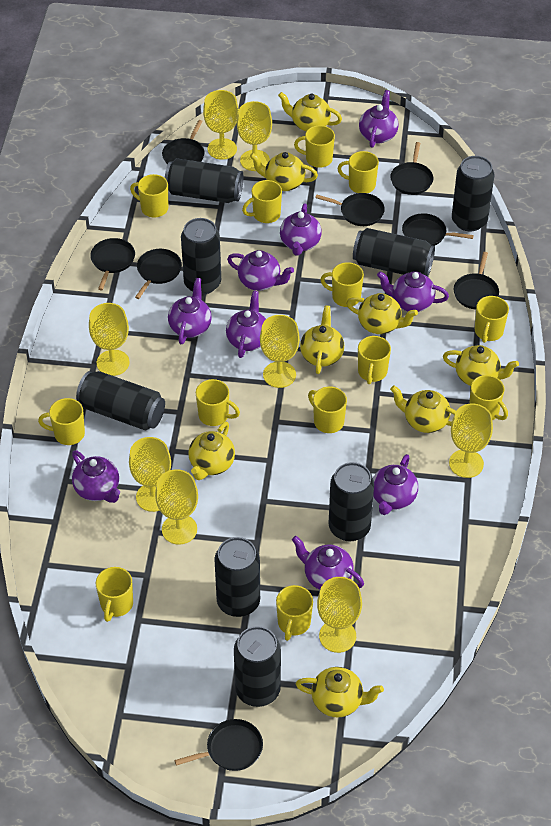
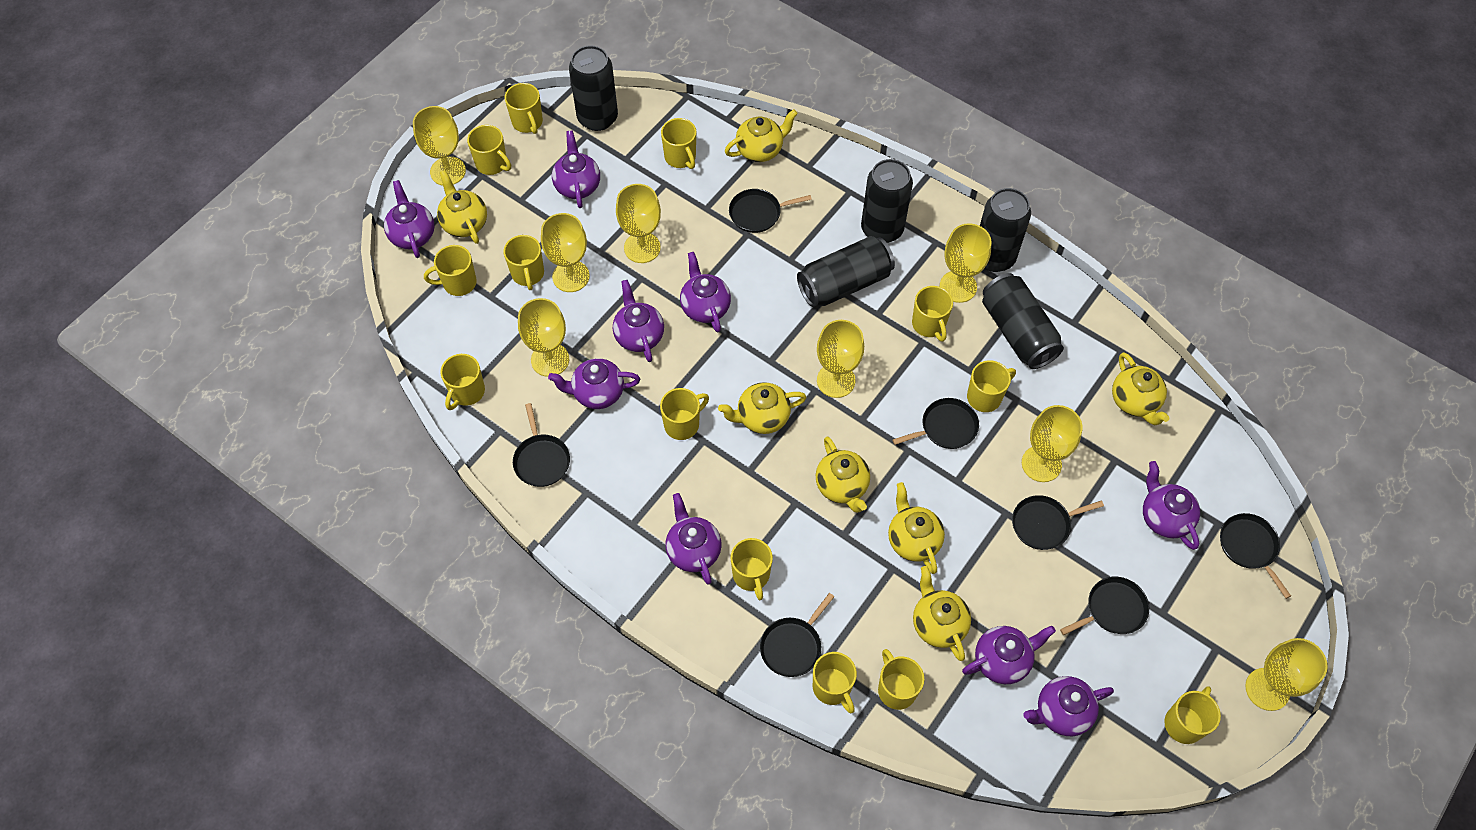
black can: [76,371,165,430] [165,158,243,203] [181,218,221,295] [214,537,260,617] [234,626,281,707] [329,462,374,541] [353,228,435,277] [452,156,494,232] = 8 -> [569,45,618,131] [797,236,895,307] [861,159,913,243] [980,188,1031,272] [982,273,1064,369] = 5
black pan: [90,238,135,290] [135,249,182,299] [162,120,205,165] [175,719,263,771] [315,193,385,226] [390,142,433,195] [402,213,474,246] [454,252,499,309] = 8 -> [513,403,570,487] [729,189,812,233] [760,593,834,677] [892,398,979,449] [1012,495,1104,550] [1060,577,1149,635] [1220,513,1291,599] = 7
yellow teapot: [188,422,235,480] [250,152,318,191] [278,92,342,131] [296,667,384,718] [300,305,344,374] [346,293,418,334] [390,385,456,433] [443,345,519,386] = 8 -> [437,170,487,244] [718,382,807,434] [725,109,798,162] [816,436,870,513] [888,482,945,574] [913,566,971,661] [1112,352,1169,425] = 7

